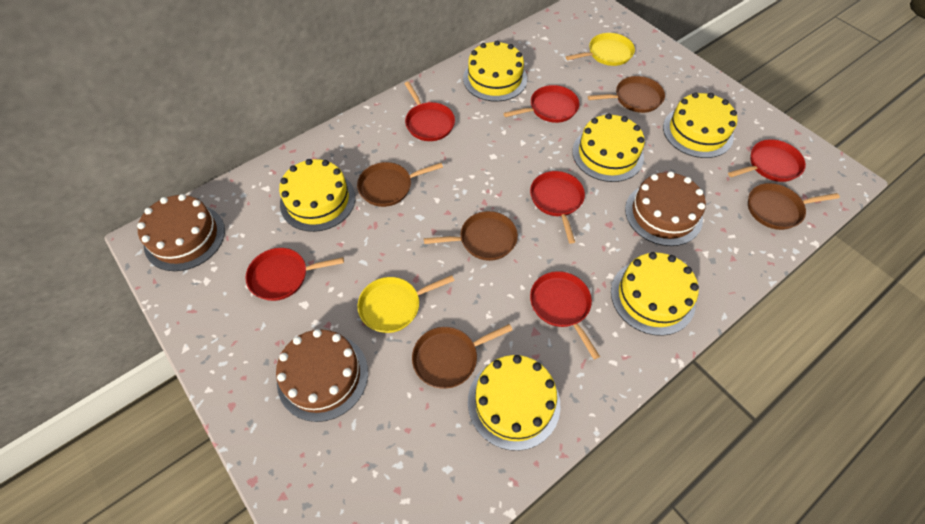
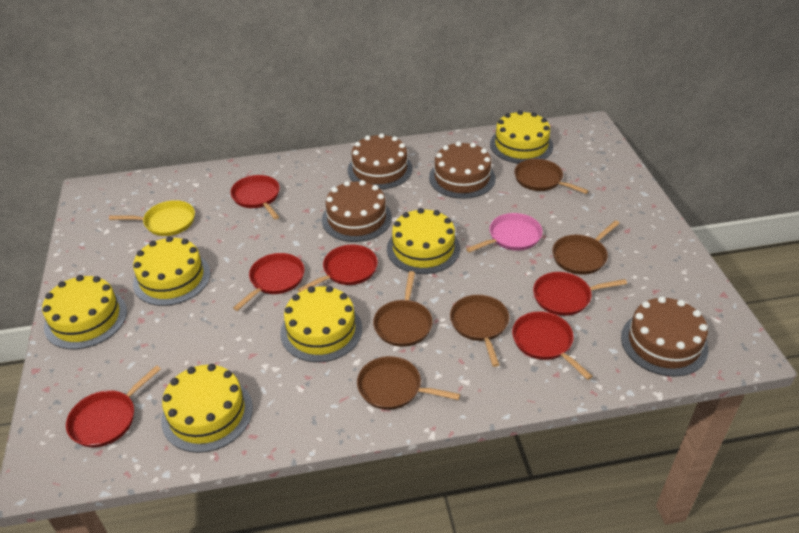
brown cake: [137,194,225,271] [276,329,368,422] [625,171,706,246] = 3 -> [322,180,392,242] [348,133,413,189] [429,141,495,199] [621,296,708,377] = 4
pink pan: none = 0 -> [466,213,543,253] = 1
yellow pan: [357,275,455,333] [566,33,635,66] = 2 -> [109,200,195,236] = 1

